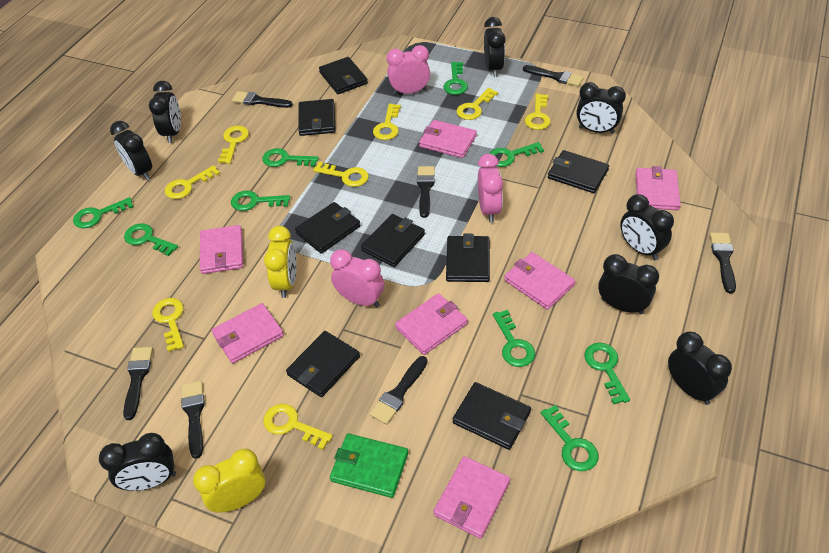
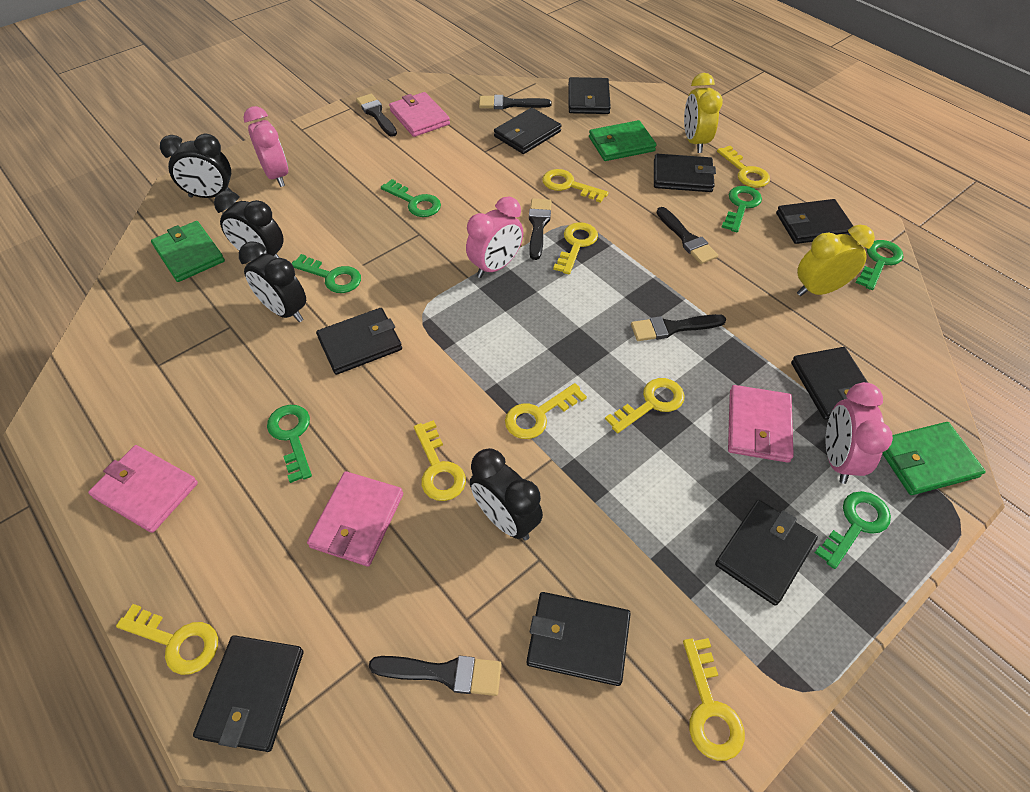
black brush: [123,347,153,420] [181,380,205,459] [232,91,293,108] [370,356,428,425] [417,166,435,218] [523,65,584,87] [710,232,736,293] = 7 -> [356,94,397,137] [369,656,502,696] [479,95,552,109] [529,199,552,260] [631,314,726,341] [657,207,718,264] = 6
black clock: [99,433,176,491] [110,121,152,181] [149,81,181,143] [484,17,505,77] [576,82,626,134] [598,254,659,314] [620,194,674,260] [668,332,732,405] = 8 -> [160,134,233,198] [214,191,284,258] [239,242,306,322] [470,448,543,541] = 4
black wallet: [286,331,360,397] [295,202,361,254] [298,99,336,136] [319,57,368,94] [361,214,425,267] [446,234,490,282] [453,382,531,450] [548,150,609,193] = 8 -> [193,635,304,752] [316,308,402,375] [494,108,561,154] [527,592,631,686] [568,77,611,114] [654,154,716,192] [715,500,818,606] [776,199,853,244] [791,347,868,420] = 9
green key: [73,197,133,228] [124,223,178,256] [231,191,290,211] [262,148,319,167] [444,62,468,95] [489,142,544,167] [493,310,535,367] [541,405,598,471] [584,343,630,404] = 9 -> [267,405,312,483] [291,254,361,293] [381,179,441,217] [722,186,762,232] [815,491,891,569] [855,240,903,290] = 6
green wallet: [330,433,408,498] = 1 -> [151,221,225,282] [589,120,657,161] [882,422,986,495] = 3
pink wallet: [200,225,243,274] [212,303,284,364] [395,293,468,355] [419,120,477,158] [433,456,510,539] [504,252,575,310] [635,166,681,210] = 7 -> [88,445,198,533] [307,471,403,567] [389,92,450,137] [728,385,794,463] = 4

